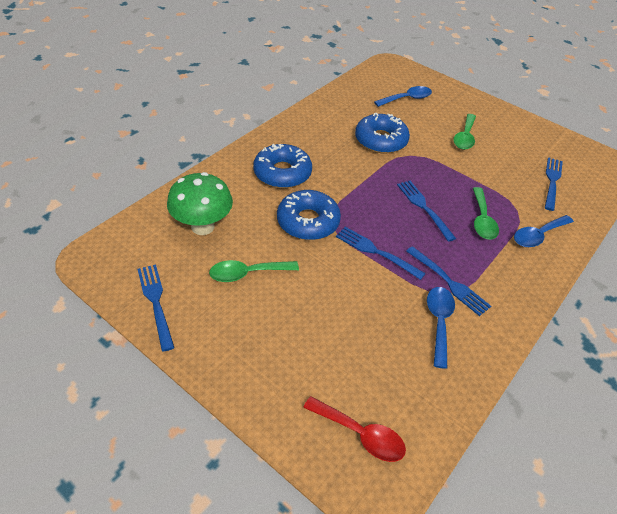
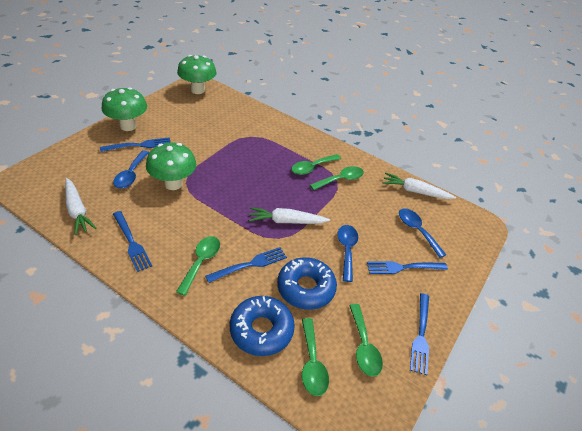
blue donut: [253,144,312,188] [277,190,341,240] [355,113,410,154] = 3 -> [230,296,295,356] [277,257,337,310] = 2
green mushroom: [167,172,233,235] = 1 -> [102,87,147,131] [146,143,196,190] [177,55,216,94] = 3
green spoon: [209,260,299,282] [453,114,476,150] [473,187,499,240] = 3 -> [176,236,220,296] [292,154,341,175] [302,318,329,396] [310,166,364,190] [349,304,383,377] = 5
red spoon: [303,396,406,462] = 1 -> none = 0
white carrot: none = 0 -> [65,178,97,235] [249,207,330,224] [383,173,456,199] = 3

